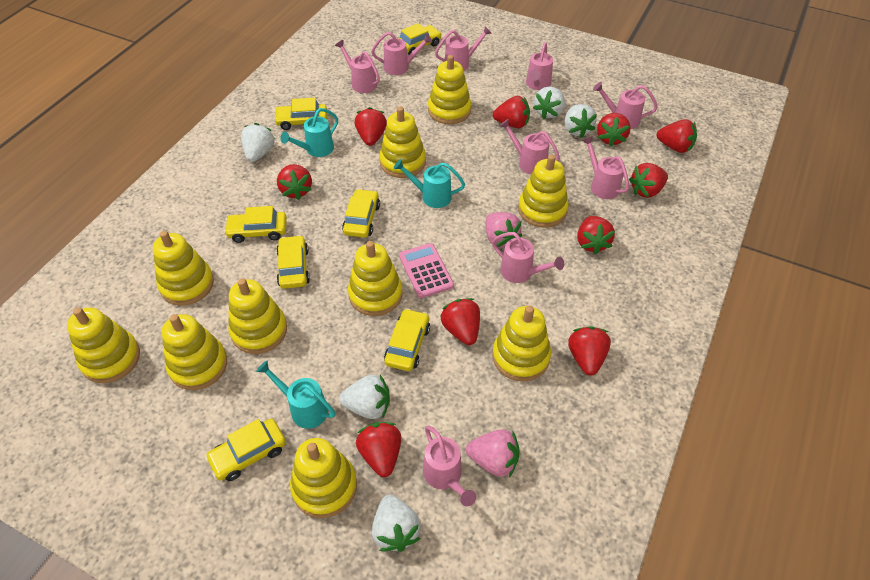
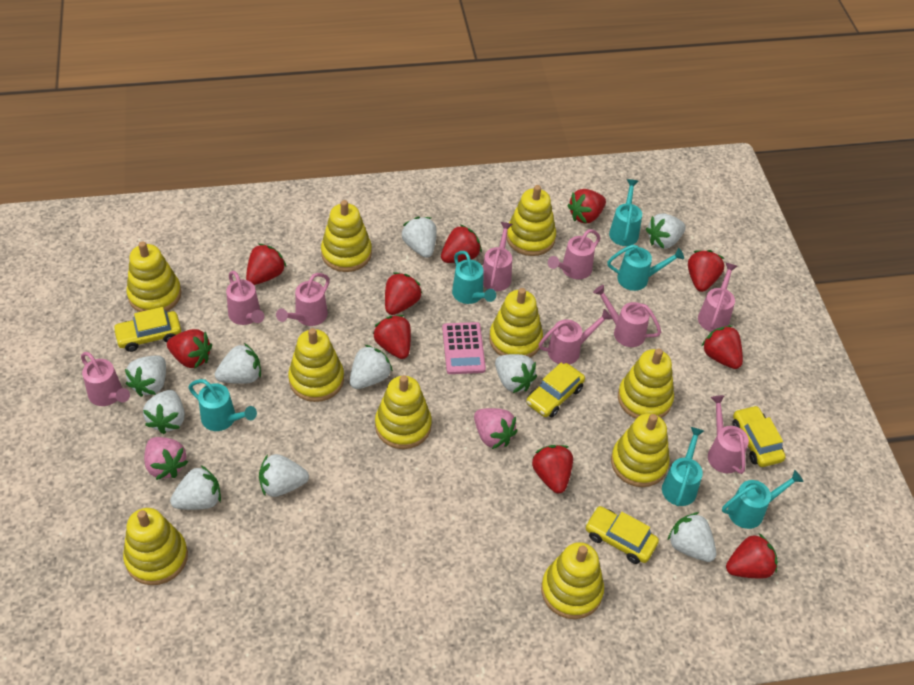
turquoise watering can: [256,361,335,429] [280,108,338,157] [394,159,465,208] = 3 -> [188,379,257,431] [452,251,496,304] [607,245,684,291] [609,179,642,246] [662,427,704,506] [722,470,804,529] = 6
white strawberry: [241,123,275,162] [339,375,390,419] [372,495,421,552] [533,87,565,119] [565,104,597,138] = 5 -> [125,355,166,397] [143,390,185,434] [170,465,221,510] [215,343,261,384] [259,454,309,497] [350,345,393,389] [401,217,437,258] [495,354,537,393] [646,213,686,249] [667,512,716,562] = 10
yellow car: [205,419,286,481] [224,206,287,243] [274,98,327,130] [276,235,310,289] [342,189,380,238] [384,308,430,371] [399,23,442,54] = 7 -> [113,307,181,352] [526,363,585,417] [585,506,659,564] [732,405,786,467] = 4

